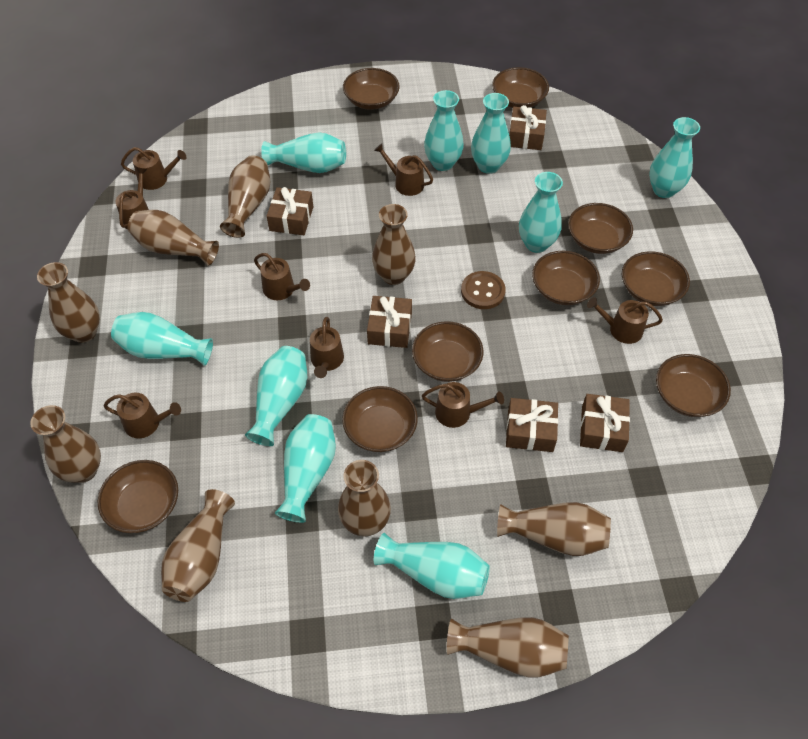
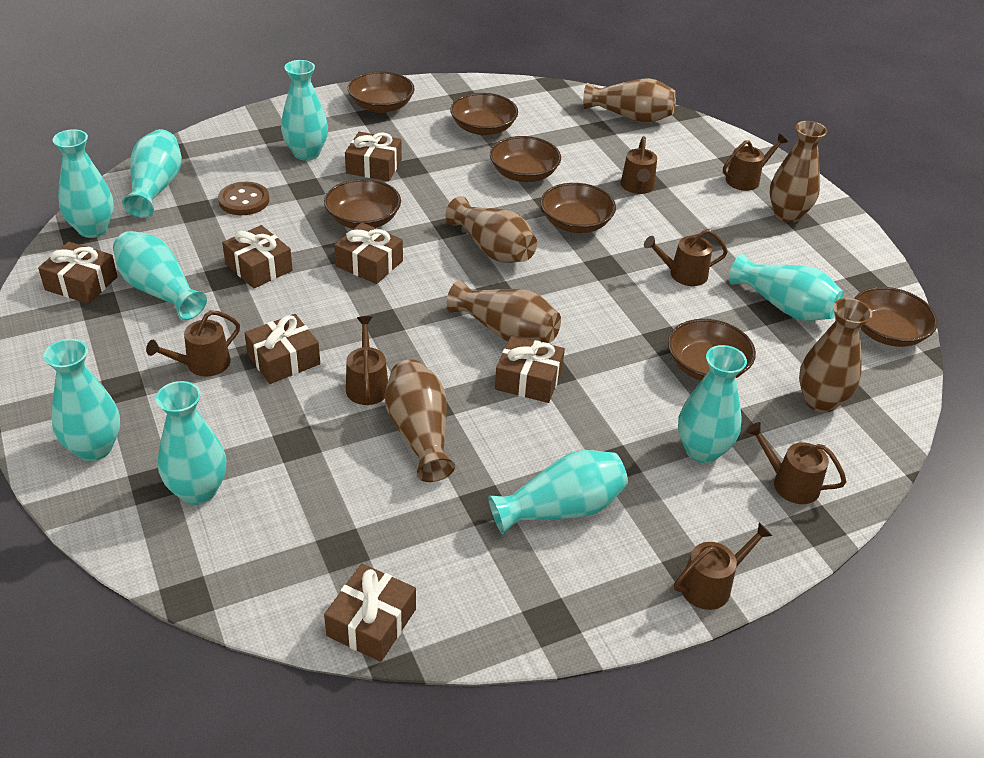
brown bowl: [98,460,178,533] [342,386,418,452] [343,68,400,110] [412,321,483,382] [492,67,549,108] [532,251,600,305] [568,203,633,254] [622,251,690,306] [656,354,731,417] = 9 -> [324,179,401,229] [348,71,415,113] [450,93,518,136] [490,136,561,182] [540,183,616,233] [668,319,756,381] [854,287,938,347] = 7
brown gift: [267,187,313,235] [367,296,412,348] [506,398,558,452] [509,105,547,150] [580,394,630,452] = 5 -> [38,241,118,304] [222,225,293,288] [244,314,320,384] [324,563,416,662] [334,222,403,284] [345,132,402,181] [495,335,565,403] = 7
brown vase: [30,405,101,483] [37,262,100,343] [128,210,219,266] [161,489,235,602] [220,155,270,238] [338,460,391,536] [372,204,416,285] [447,617,569,677] [497,502,611,556] = 9 -> [385,360,455,482] [445,196,537,263] [447,280,561,343] [583,78,676,123] [770,121,827,223] [799,298,872,413] = 6
brown watering can: [104,393,181,438] [116,168,149,230] [121,147,186,190] [254,253,310,300] [310,317,344,378] [374,144,433,196] [422,382,504,428] [587,297,663,344] = 8 -> [146,310,240,377] [346,316,388,405] [621,136,657,194] [644,229,728,286] [674,522,773,610] [723,134,788,191] [746,422,847,504] = 7

